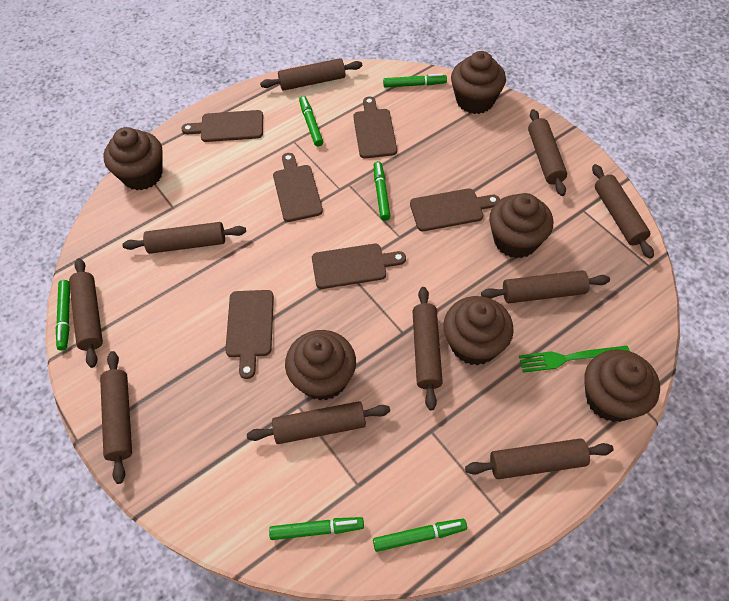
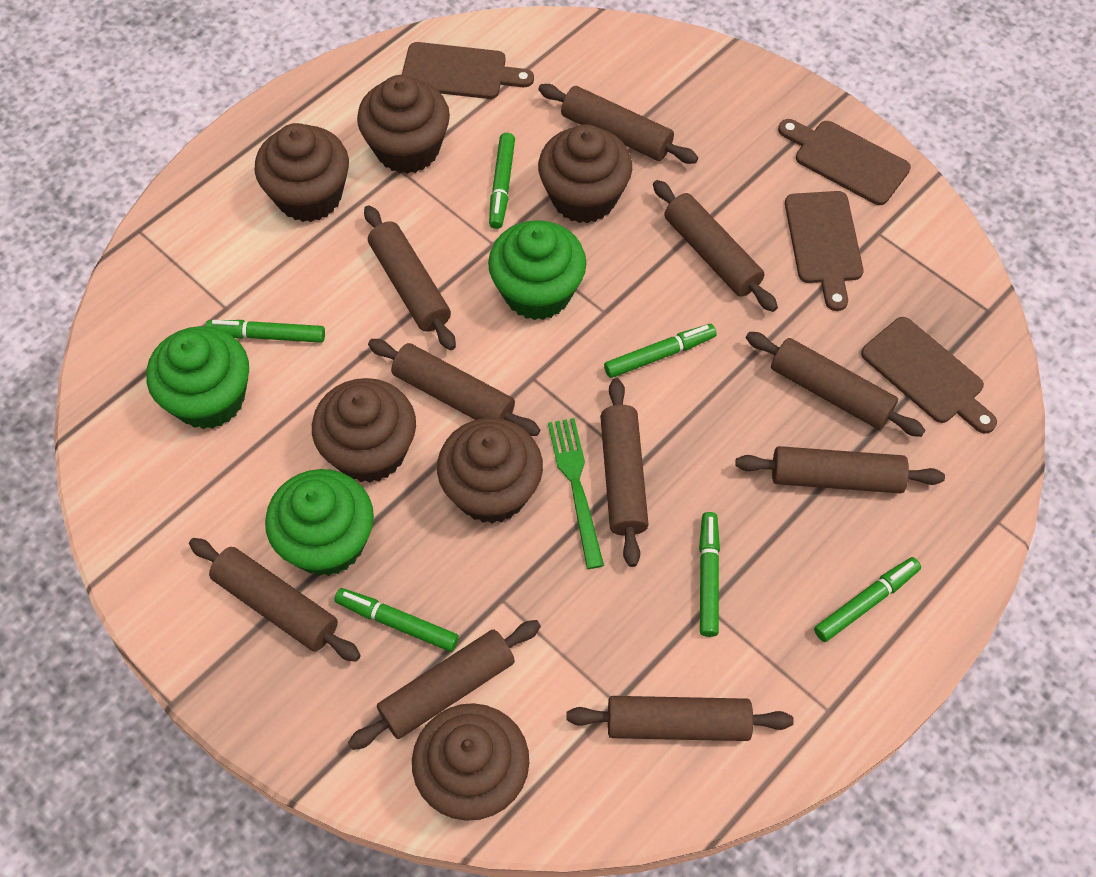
brown cutting board: [181,110,263,142] [225,290,274,379] [273,153,323,222] [312,244,406,289] [353,97,397,159] [410,188,500,231] = 6 -> [402,42,534,99] [778,119,911,205] [785,191,863,311] [861,317,997,434] = 4
green cupcake: none = 0 -> [146,326,249,429] [265,469,374,576] [488,220,587,320] = 3

